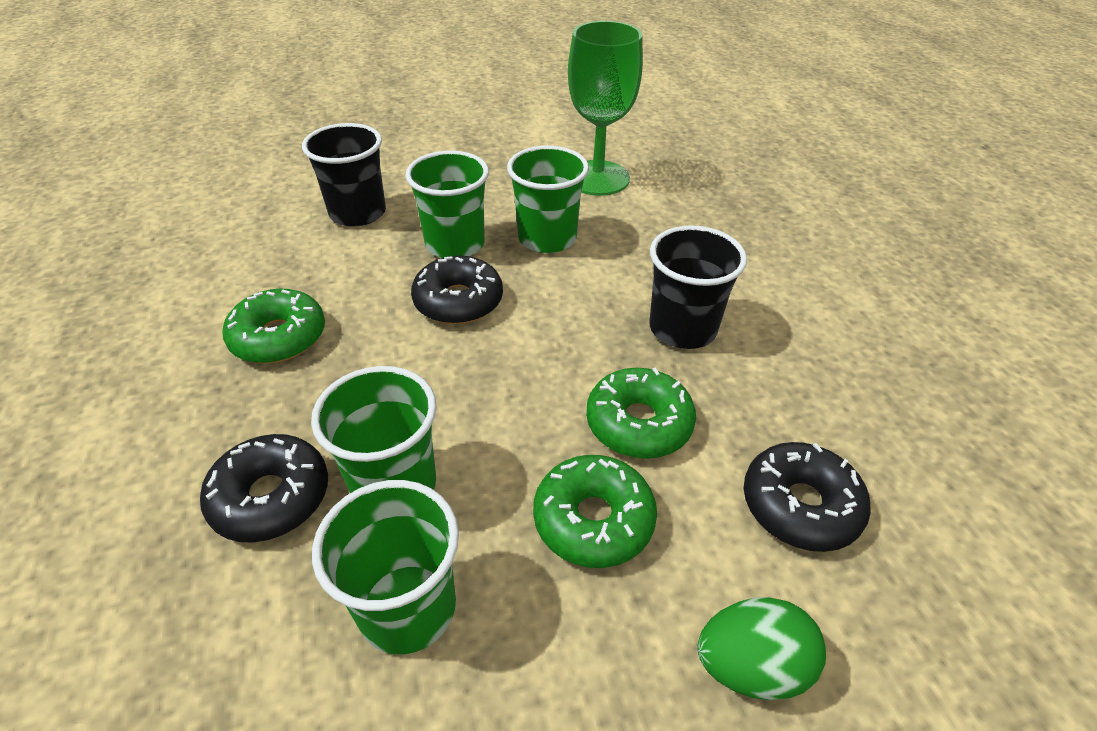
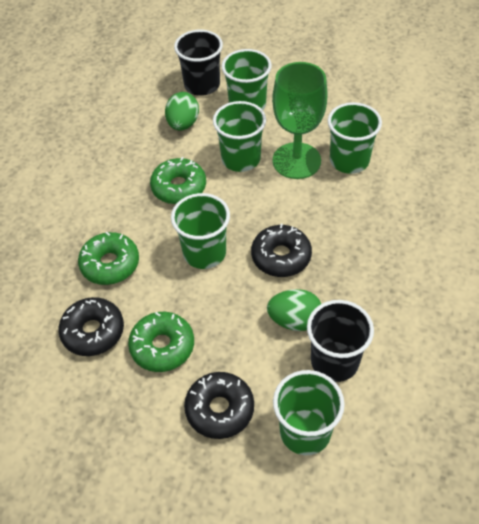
green cup: [311,366,437,493] [312,480,459,654] [405,151,489,258] [507,146,589,253] = 4 -> [171,193,230,269] [213,101,266,172] [221,49,272,110] [273,370,345,455] [328,102,382,174] = 5
green egg: [697,597,826,700] = 1 -> [165,92,199,131] [267,289,321,331] = 2

